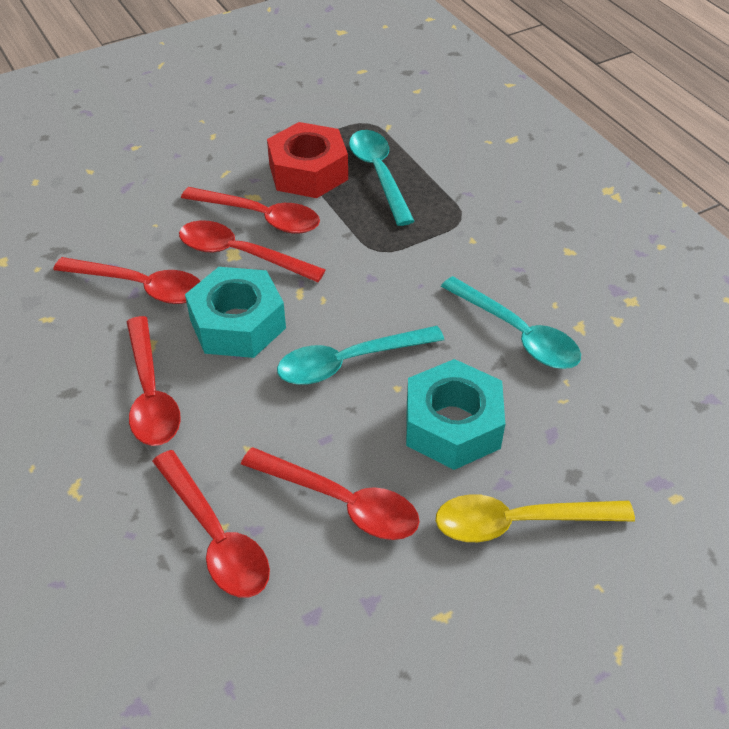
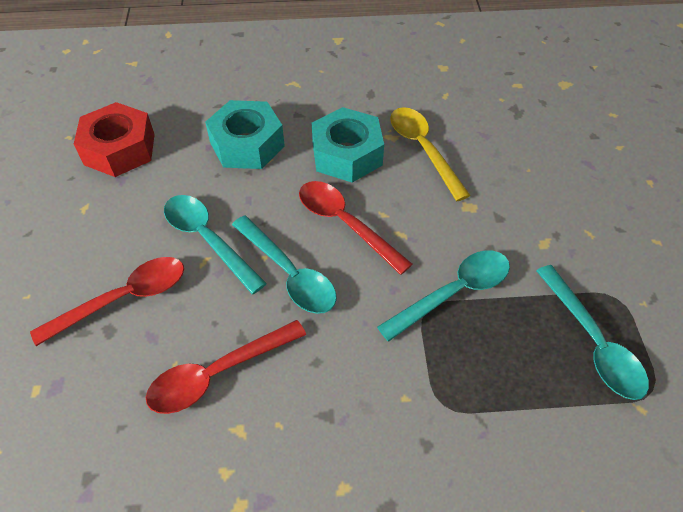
red spoon: [53,257,201,304] [127,316,181,446] [152,450,270,598] [179,220,326,282] [181,187,320,234] [241,447,420,540] = 6 -> [30,257,184,346] [146,320,306,414] [299,181,412,275] = 3
turquoise spoon: [277,326,444,385] [349,130,414,226] [441,276,581,369] = 3 -> [164,195,267,294] [232,215,337,314] [377,250,510,342] [536,265,649,400] = 4

